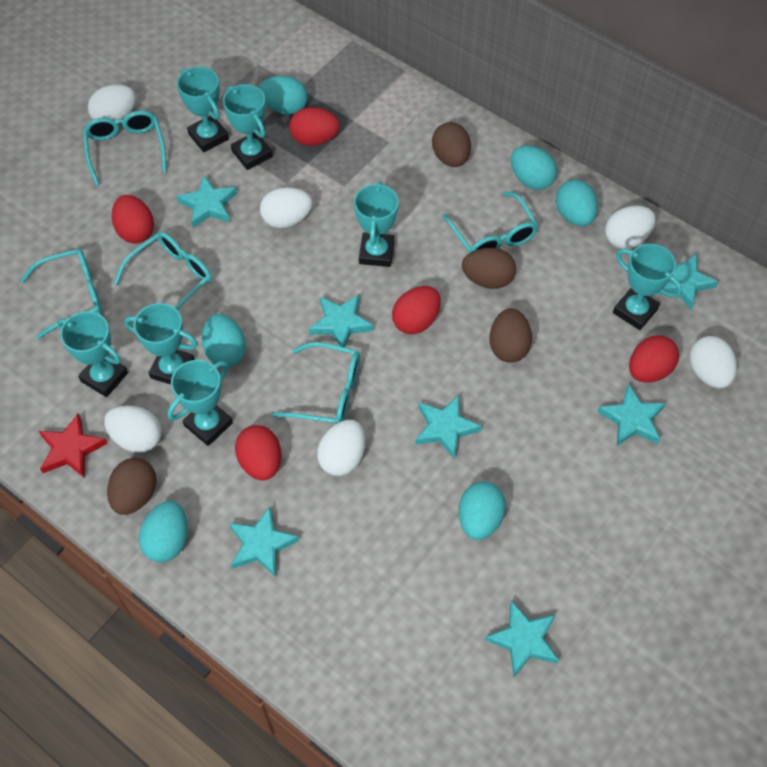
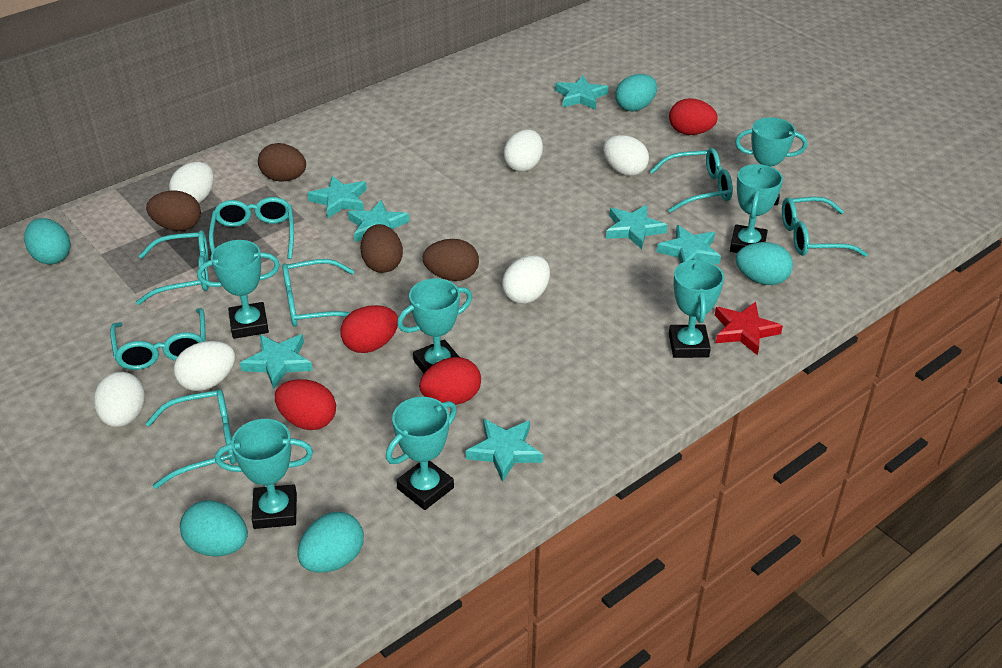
red egg: [112,195,154,244] [235,425,281,481] [289,107,340,146] [392,286,441,334] [629,335,679,383] = 5 -> [275,379,336,430] [340,305,398,353] [419,357,481,405] [669,98,717,135] = 4
turquoise egg: [139,501,188,562] [202,314,246,367] [259,76,308,115] [459,482,506,540] [511,146,557,190] [556,180,598,226] = 6 -> [24,218,71,265] [180,500,248,557] [297,512,364,573] [615,74,657,111] [736,242,793,285] = 5
turquoise glasses: [20,249,102,339] [83,110,167,186] [114,232,212,310] [272,342,360,424] [442,191,539,253] = 5 -> [110,308,206,370] [136,230,209,305] [146,389,236,489] [209,197,294,259] [282,259,354,327] [649,148,733,213] [782,197,868,257] = 7

